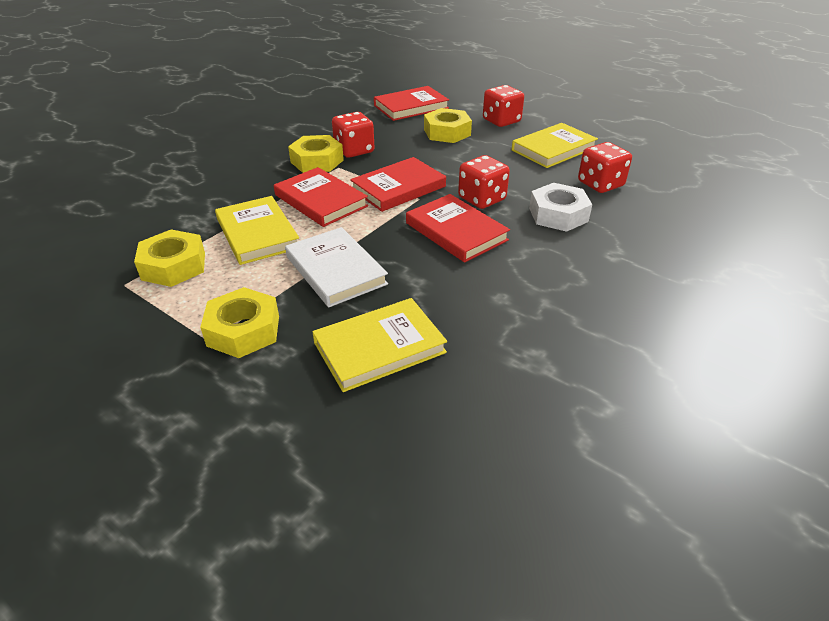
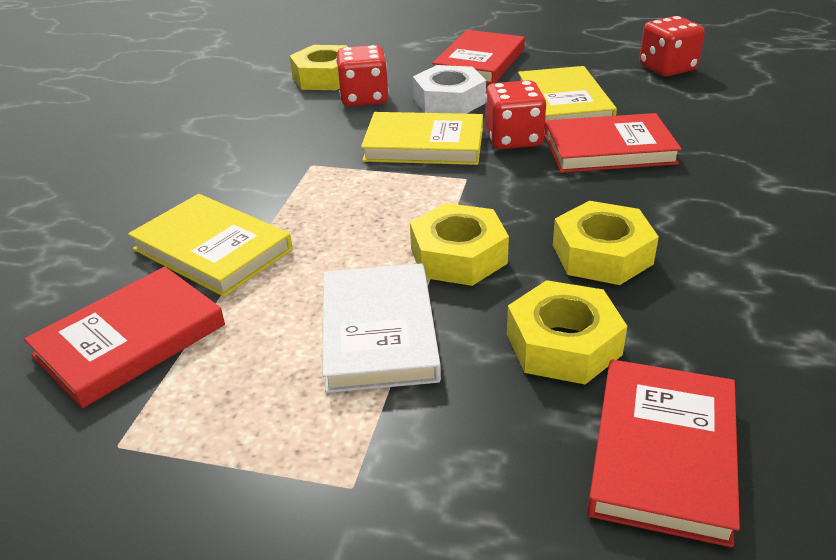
red dice: [332,112,375,158] [458,155,510,209] [483,85,524,127] [578,142,632,193] = 4 -> [336,45,389,106] [485,80,546,149] [639,16,705,76] = 3

